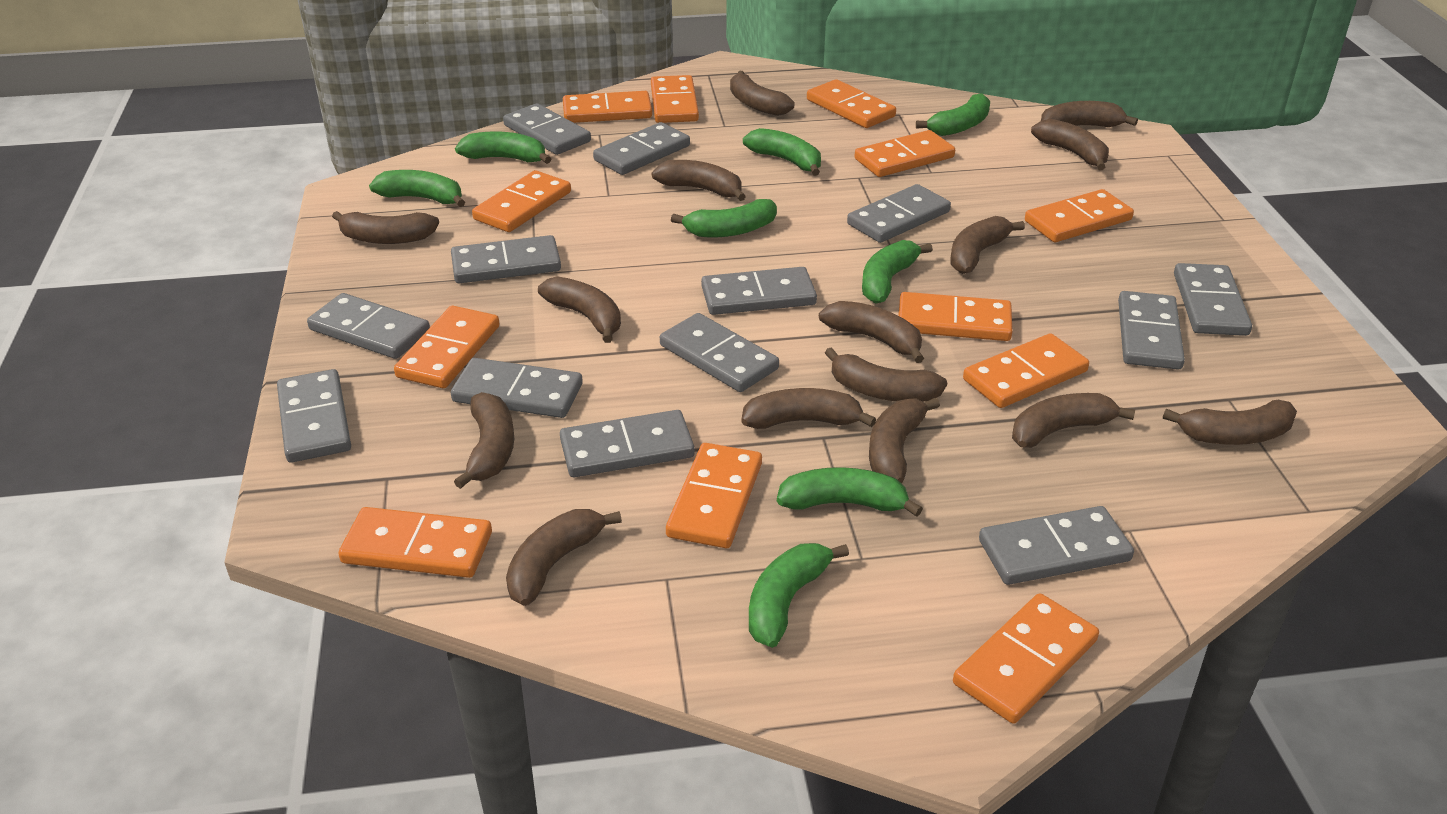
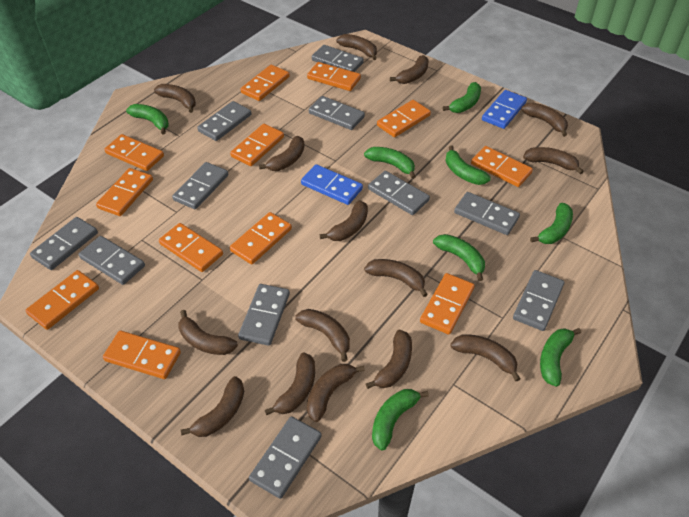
blue domino: none = 0 -> [301,164,363,205] [482,90,527,129] = 2
grey domino: [277,369,351,463] [307,293,430,359] [451,235,561,283] [451,358,583,418] [503,103,591,155] [560,410,695,477] [593,122,690,175] [660,313,779,392] [701,267,817,315] [847,184,951,243] [979,506,1134,585] [1118,291,1185,370] [1174,263,1252,336] = 13 -> [30,217,98,270] [79,236,145,285] [172,162,228,209] [197,101,251,141] [238,284,290,346] [249,416,322,499] [309,96,365,130] [312,45,364,72] [368,171,430,215] [454,192,520,235] [513,270,564,331] = 11

